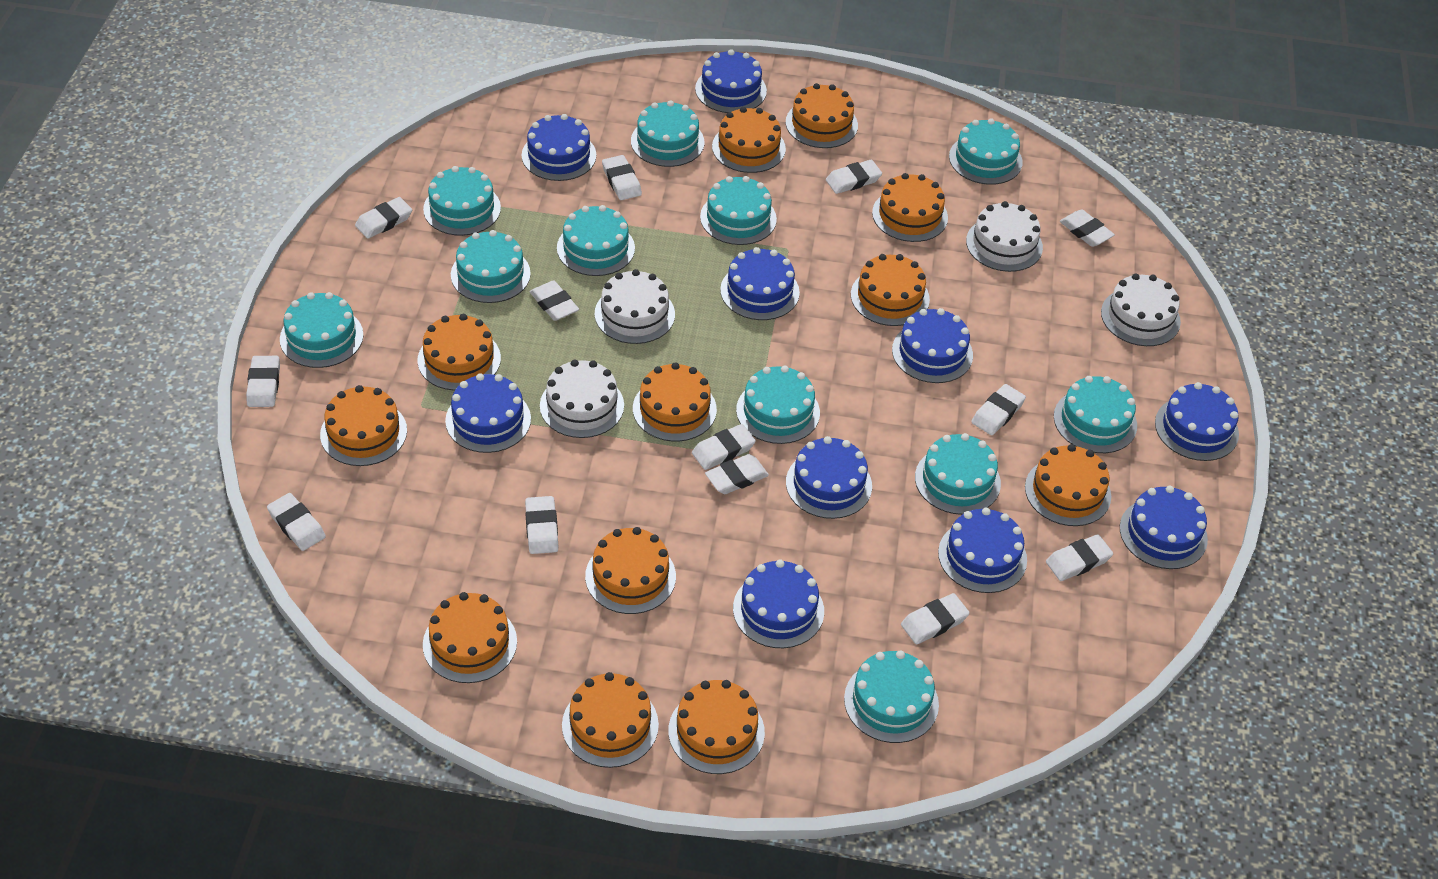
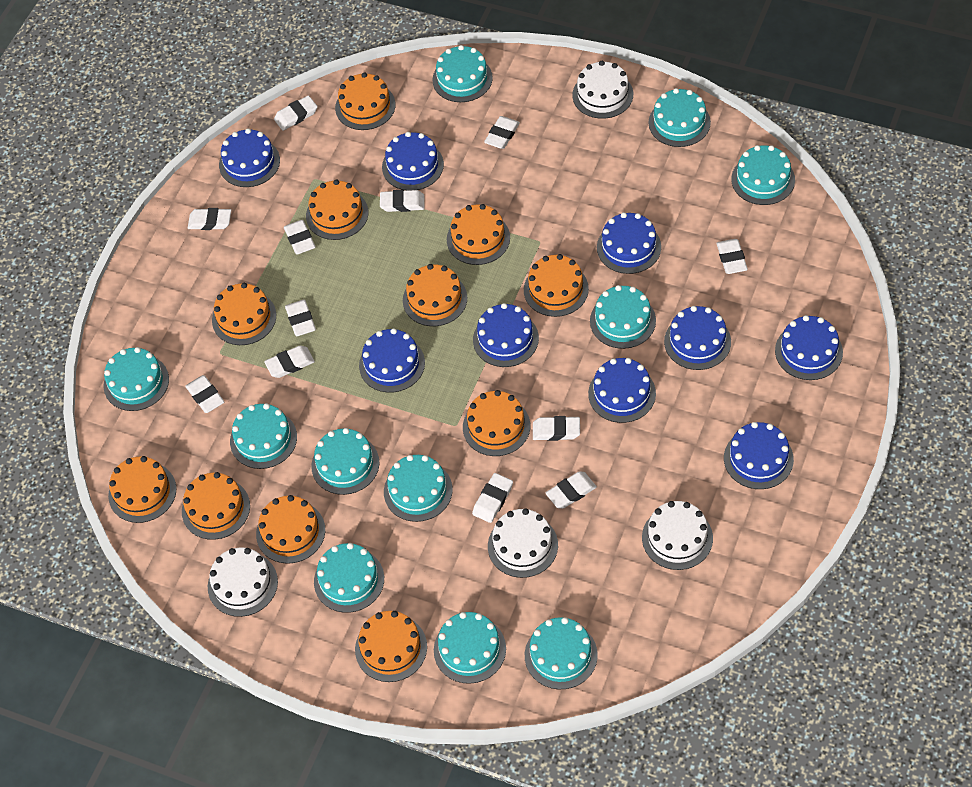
blue cake: [445,373,531,453] [522,114,596,181] [695,49,767,113] [720,247,800,320] [733,560,824,648] [786,436,872,519] [892,308,973,383] [938,507,1027,593] [1120,486,1208,569] [1155,382,1239,461] = 10 -> [219,128,280,187] [359,328,425,393] [382,132,444,190] [473,303,539,367] [588,358,656,423] [597,212,661,274] [664,306,731,370] [724,422,794,489] [775,315,843,380] = 9
orange cake: [320,385,407,466] [417,314,501,391] [423,592,517,683] [562,672,659,768] [585,527,676,614] [633,362,717,441] [668,680,765,774] [712,107,786,173] [786,83,858,148] [851,254,930,326] [872,173,948,242] [1025,444,1111,526] = 12 -> [108,456,176,523] [182,472,250,540] [212,283,276,345] [256,495,325,564] [306,180,368,240] [335,72,395,130] [355,611,427,682] [403,264,467,326] [447,204,510,265] [463,390,530,456] [524,254,589,317] = 11
white eraser: [246,356,280,407] [267,493,326,551] [355,197,412,239] [525,496,559,554] [530,280,579,321] [602,155,642,200] [692,424,756,470] [705,454,769,494] [826,160,882,194] [901,593,970,644] [971,384,1026,435] [1046,534,1113,581] [1060,210,1115,247] = 13 -> [185,375,224,413] [188,208,231,230] [264,345,315,378] [274,95,318,131] [284,220,316,254] [285,300,316,336] [380,190,424,212] [472,473,513,523] [484,116,520,149] [533,416,580,441] [545,471,597,509] [716,239,748,274] = 12

